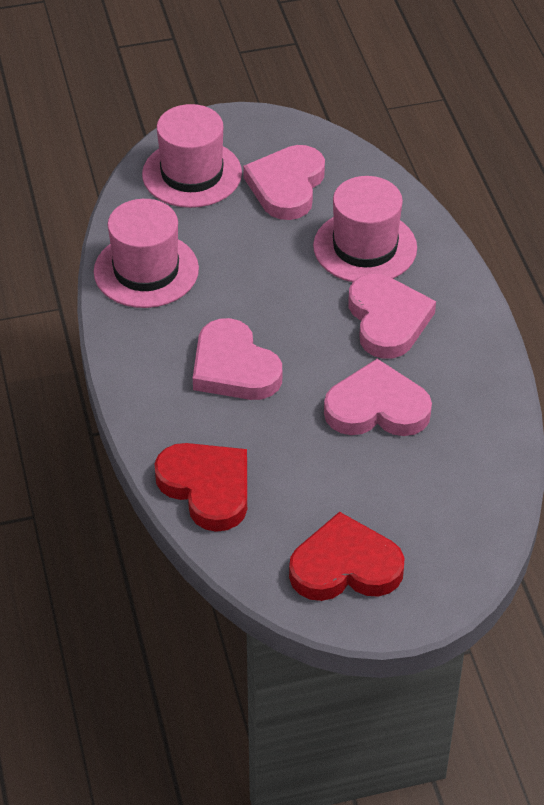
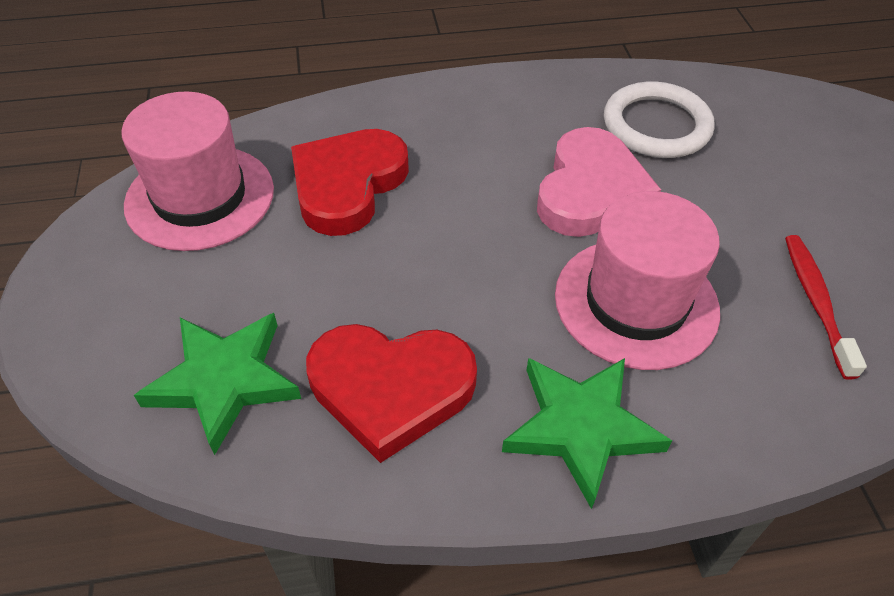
green star: none = 0 -> [134,313,301,455] [502,358,672,509] = 2
pink hat: [94,199,199,308] [142,104,242,208] [313,176,417,282] = 3 -> [121,92,274,251] [555,191,720,370] = 2
pink heart: [193,318,282,400] [243,145,325,220] [324,359,432,436] [348,274,436,359] = 4 -> [537,127,661,237] = 1
red toothbrush: none = 0 -> [785,235,867,380] = 1
white ring: none = 0 -> [604,81,715,158] = 1

